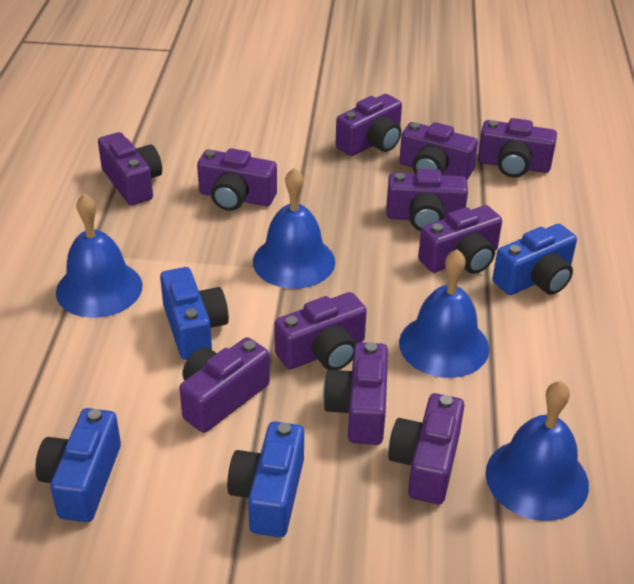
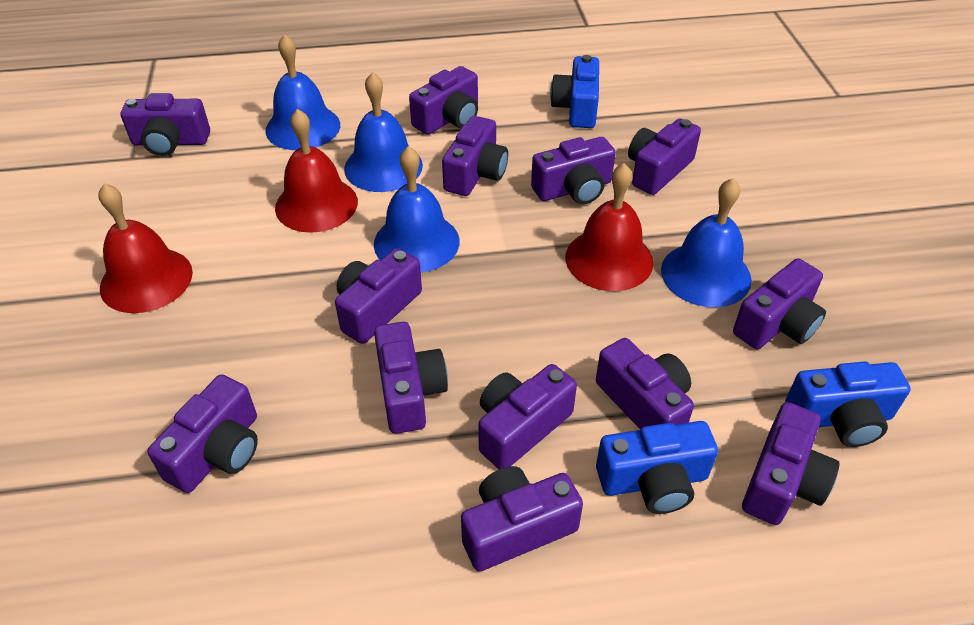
blue camera: [35,408,121,522] [160,267,229,360] [227,422,304,537] [493,224,577,295] = 4 -> [550,55,599,128] [596,421,718,514] [785,362,911,447] = 3
purple camera: [98,132,162,205] [179,337,270,433] [197,148,277,211] [274,292,367,370] [323,342,388,445] [335,94,402,156] [386,169,468,231] [388,393,464,504] [399,122,478,180] [418,205,502,274] [478,118,557,177] = 11 -> [120,93,210,156] [147,374,258,493] [335,248,422,344] [374,322,448,434] [409,66,478,135] [442,116,508,196] [461,466,583,571] [478,364,577,469] [531,137,616,204] [596,338,694,430] [628,118,701,195] [733,258,826,349] [742,402,839,525] = 13
red bell: none = 0 -> [98,183,193,313] [275,109,358,233] [566,163,653,291] = 3

